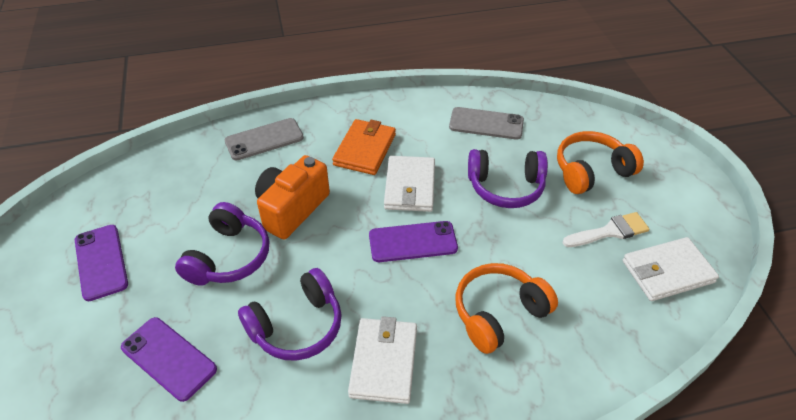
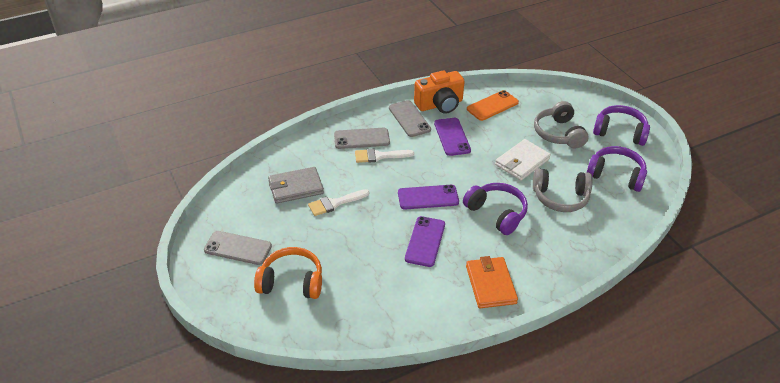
grey headphones: none = 0 -> [533,168,593,212] [534,101,589,148] = 2
grey phone: [225,118,304,161] [449,107,524,140] = 2 -> [204,231,272,265] [334,128,390,149] [389,100,431,137] = 3
grey wallet: none = 0 -> [268,167,324,204] = 1
orange headphones: [456,263,558,354] [557,131,644,194] = 2 -> [254,247,322,299] = 1
orange phone: none = 0 -> [467,90,519,121] = 1
white brush: [563,212,650,247] = 1 -> [308,189,370,216] [355,148,414,163] = 2
white wallet: [348,316,417,404] [384,156,435,212] [622,237,719,301] = 3 -> [495,139,551,181] = 1

